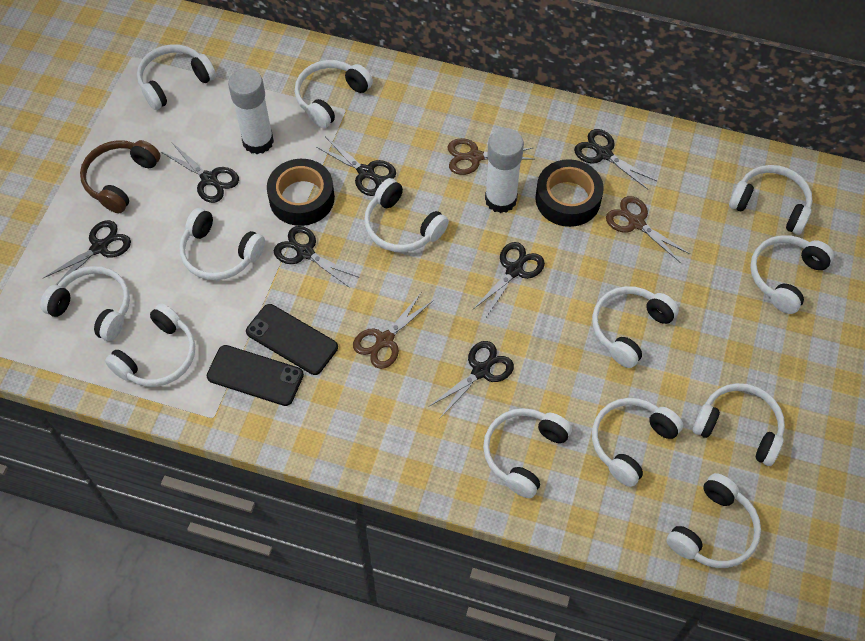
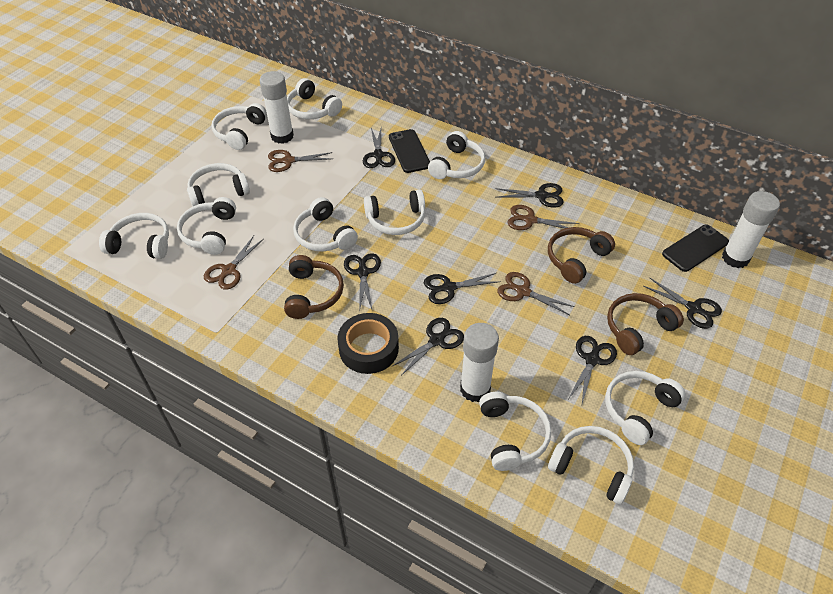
black tape: [267,159,335,226] [535,159,604,227] = 2 -> [338,313,399,374] = 1
brown headphones: [80,140,160,213] = 1 -> [284,255,344,319] [548,227,615,284] [607,293,684,355] = 3
brown scissors: [353,293,433,369] [448,138,535,175] [606,196,690,263] = 3 -> [204,236,264,290] [268,150,333,172] [497,272,575,315] [507,205,579,230] = 4
white glue stick: [228,68,274,154] [485,128,524,213] = 2 -> [260,71,294,144] [460,323,499,402] [722,191,780,268] = 3
white headphones: [40,266,130,341] [105,303,195,387] [137,44,216,110] [179,208,265,280] [295,60,373,128] [364,178,449,252] [483,408,572,498] [592,286,679,368] [592,398,683,487] [666,473,761,568] [692,383,785,466] [729,165,812,235] [750,235,834,314] = 13 -> [99,213,169,259] [177,197,236,255] [187,163,250,207] [211,103,267,150] [287,78,342,119] [293,197,358,251] [364,189,425,235] [428,131,485,179] [479,392,551,471] [548,426,634,505] [605,371,686,445] = 11

